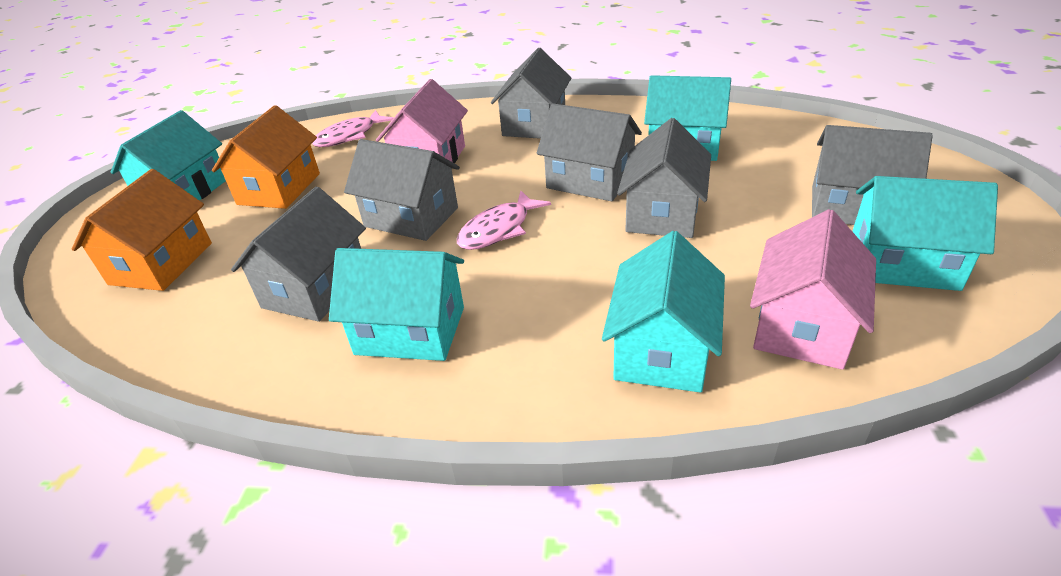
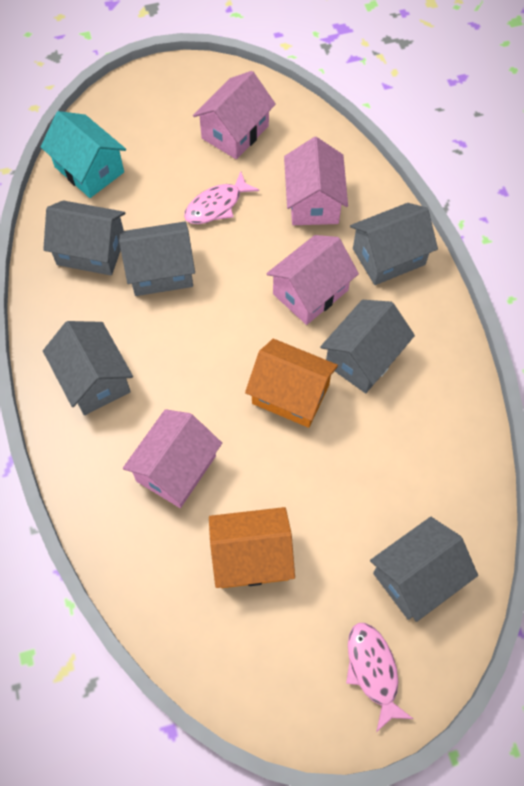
pink house: [376,79,468,164] [750,209,876,370] = 2 -> [123,409,222,508] [193,71,276,159] [266,235,359,325] [284,137,348,225] = 4
turquoise house: [111,110,226,201] [329,248,464,361] [602,231,725,393] [644,75,731,161] [852,176,998,291] = 5 -> [41,111,126,198] = 1

